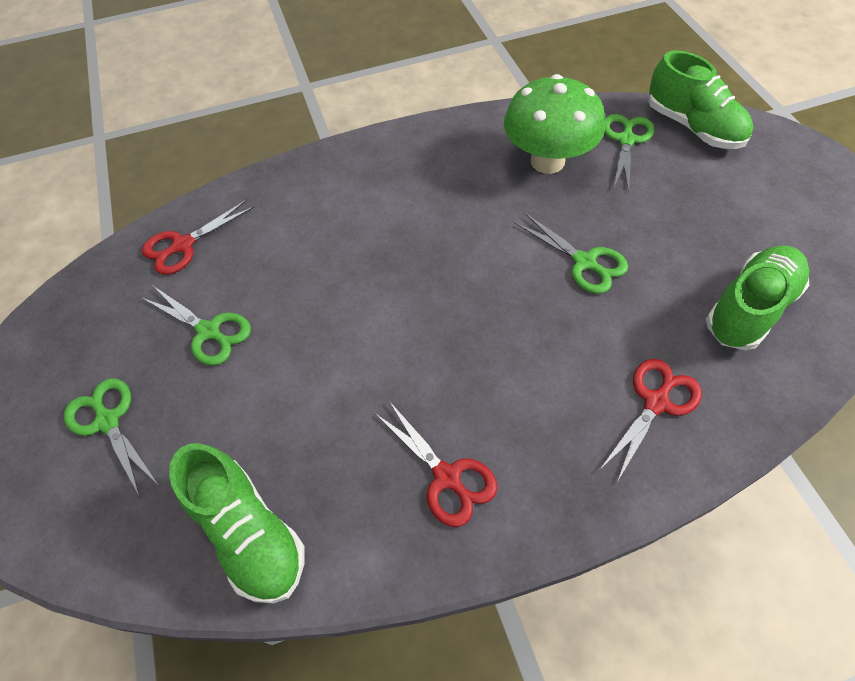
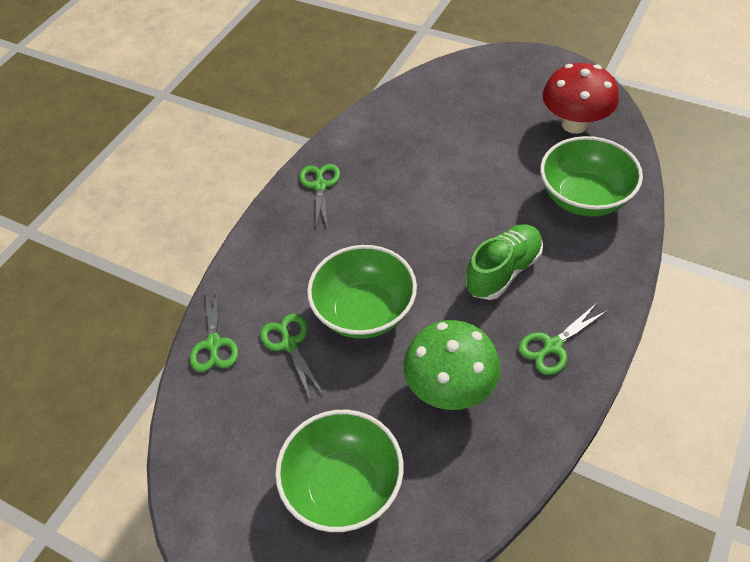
green bowl: none = 0 -> [275,410,404,532] [307,245,417,339] [540,136,643,217] = 3
green shoe: [169,443,305,604] [649,50,753,149] [706,246,809,350] = 3 -> [466,224,543,300] = 1
red mushroom: none = 0 -> [543,63,619,134] = 1
red scissors: [142,199,255,275] [375,401,497,527] [600,359,702,482] = 3 -> none = 0

